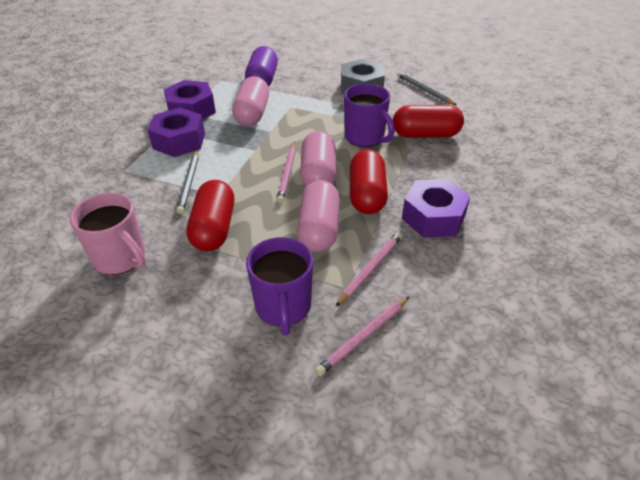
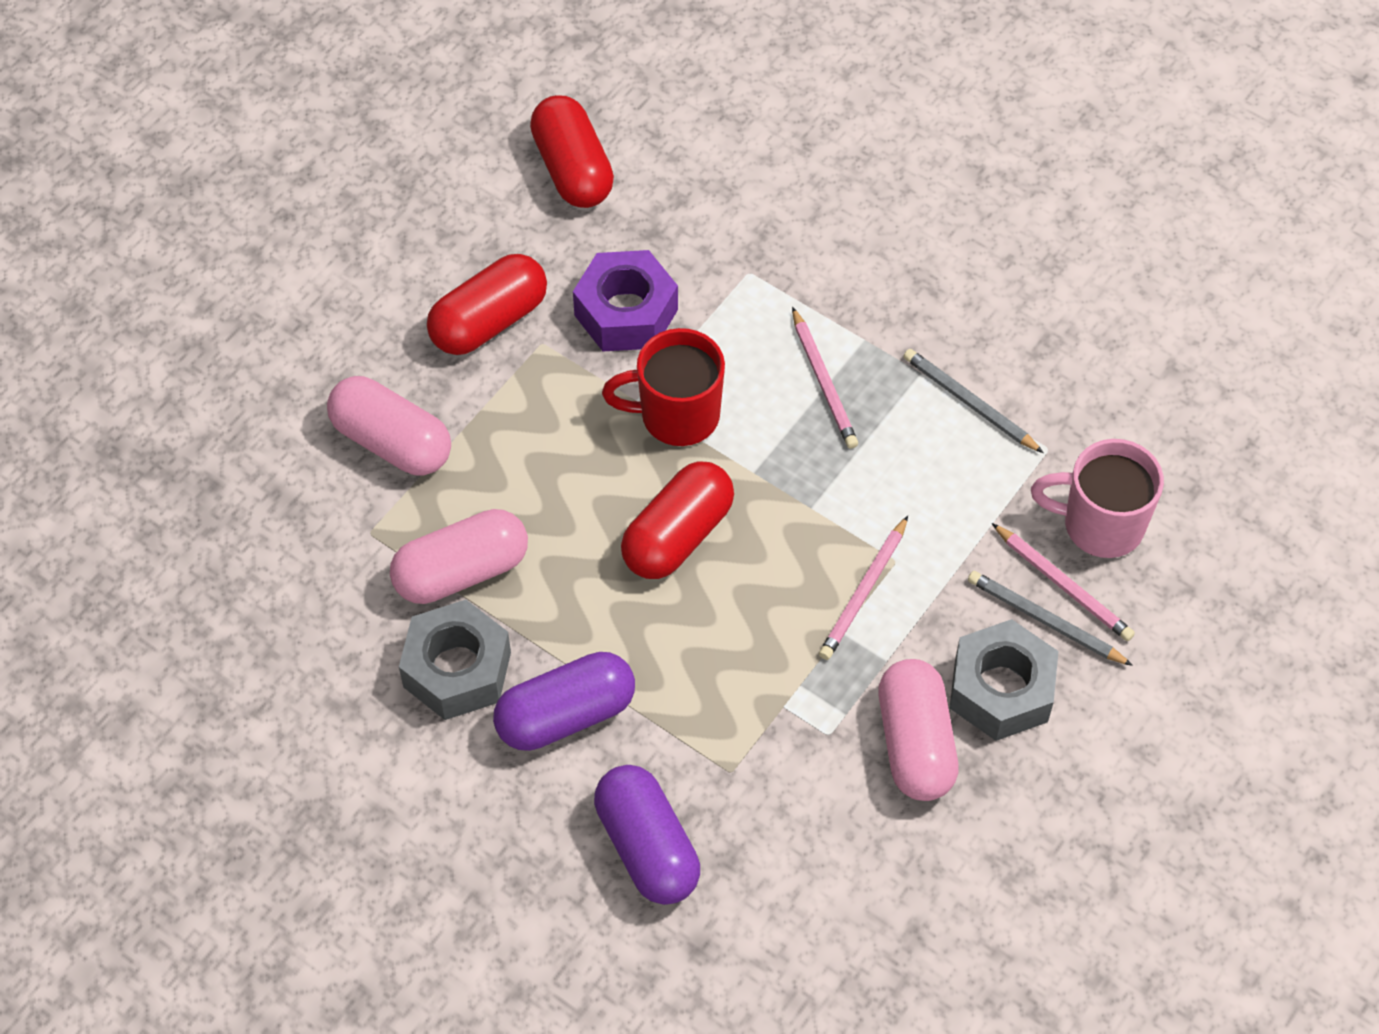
grey nut: [341,59,385,94] = 1 -> [399,600,511,720] [950,619,1059,741] = 2
purple capsule: [245,46,278,87] = 1 -> [493,652,635,751] [594,765,700,905] = 2
purple mug: [246,237,313,336] [344,83,395,147] = 2 -> none = 0
purple nut: [148,108,205,157] [164,80,216,119] [402,179,470,238] = 3 -> [573,250,678,351] = 1
red mug: none = 0 -> [602,328,725,446] = 1

